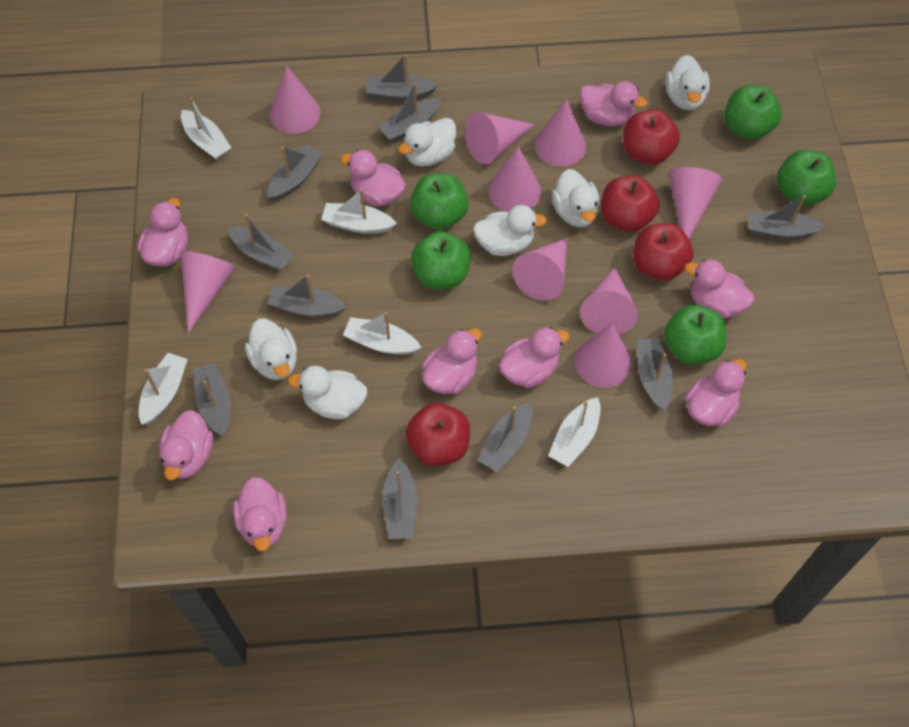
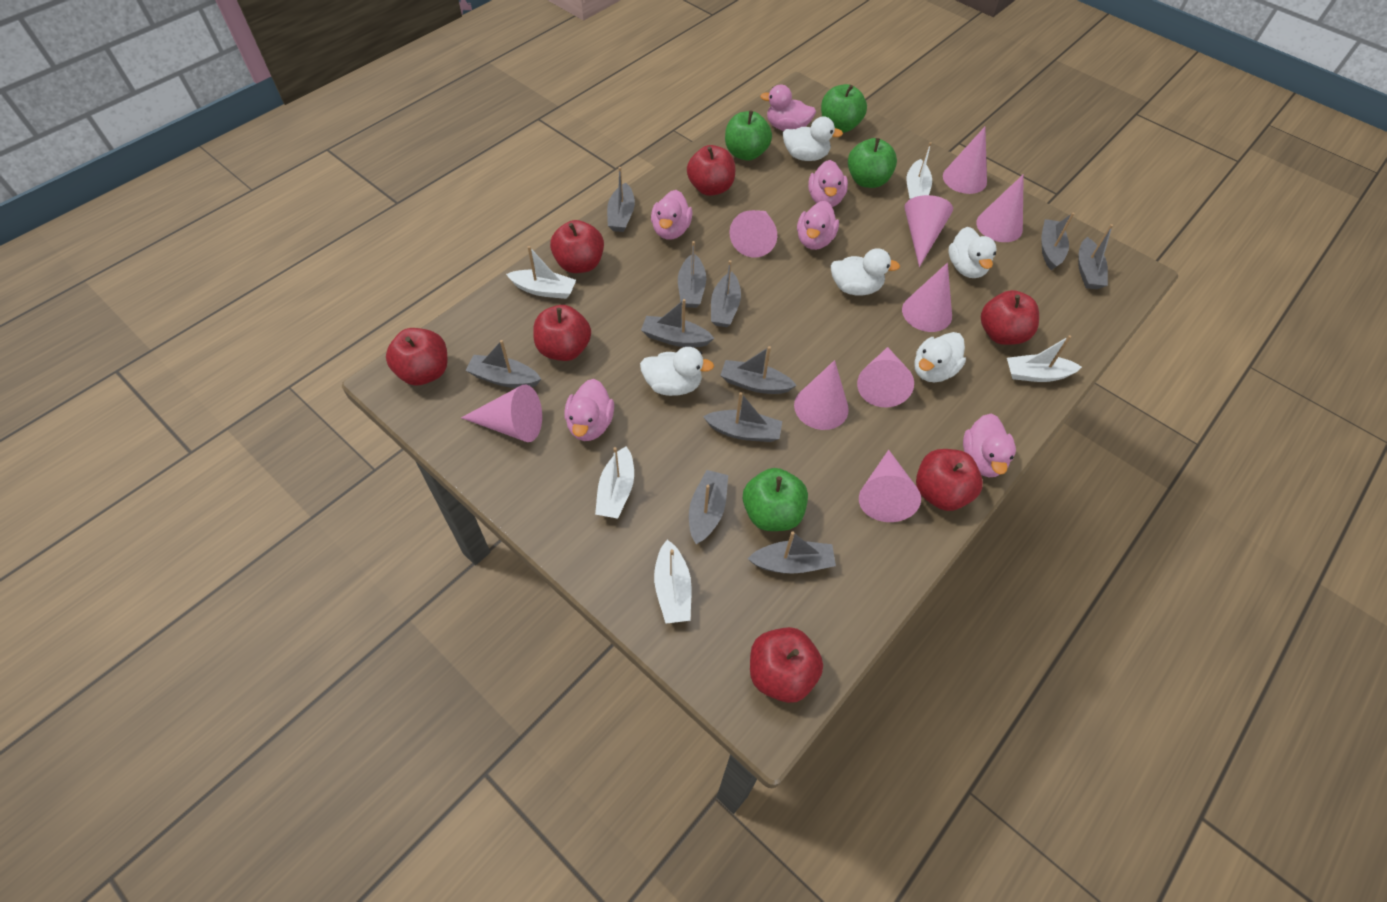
green apple: [410,173,468,230] [411,231,471,289] [664,305,727,365] [724,85,782,140] [777,149,836,206] = 5 -> [725,110,772,161] [743,468,808,531] [821,84,867,133] [848,138,897,188] = 4
grey boat: [194,363,231,436] [227,214,294,271] [268,145,322,201] [268,275,347,317] [367,54,438,101] [378,83,441,142] [382,459,418,539] [478,402,532,472] [637,338,673,410] [749,195,825,239] = 10 -> [465,340,541,388] [607,167,635,232] [641,299,714,347] [678,241,706,308] [689,470,728,544] [703,392,782,442] [711,260,741,327] [720,346,797,394] [748,531,836,574] [1041,212,1075,270] [1079,224,1113,289] = 11
pink duck: [137,198,188,267] [160,410,213,480] [233,477,287,551] [340,150,406,207] [422,328,482,394] [499,327,570,388] [580,81,647,126] [685,259,754,319] [685,359,746,426] = 9 -> [564,379,614,441] [651,190,693,240] [760,84,816,131] [797,201,839,250] [808,160,848,207] [963,414,1016,477] = 6
red apple: [406,403,470,466] [601,176,659,232] [623,109,680,165] [633,223,693,281] = 4 -> [386,328,447,385] [533,305,591,361] [550,220,604,273] [687,145,735,196] [750,627,823,703] [916,449,983,511] [981,290,1039,345] = 7
white duck: [245,319,297,380] [288,366,368,419] [398,118,456,166] [473,205,547,256] [552,169,600,227] [665,55,710,110] = 6 -> [640,347,714,396] [783,116,843,161] [831,248,900,296] [915,332,966,382] [949,227,997,278] = 5

